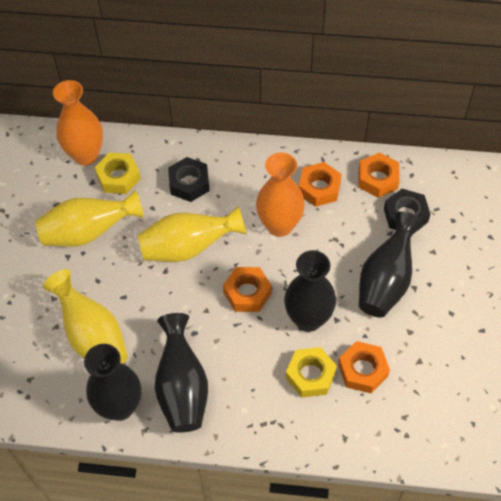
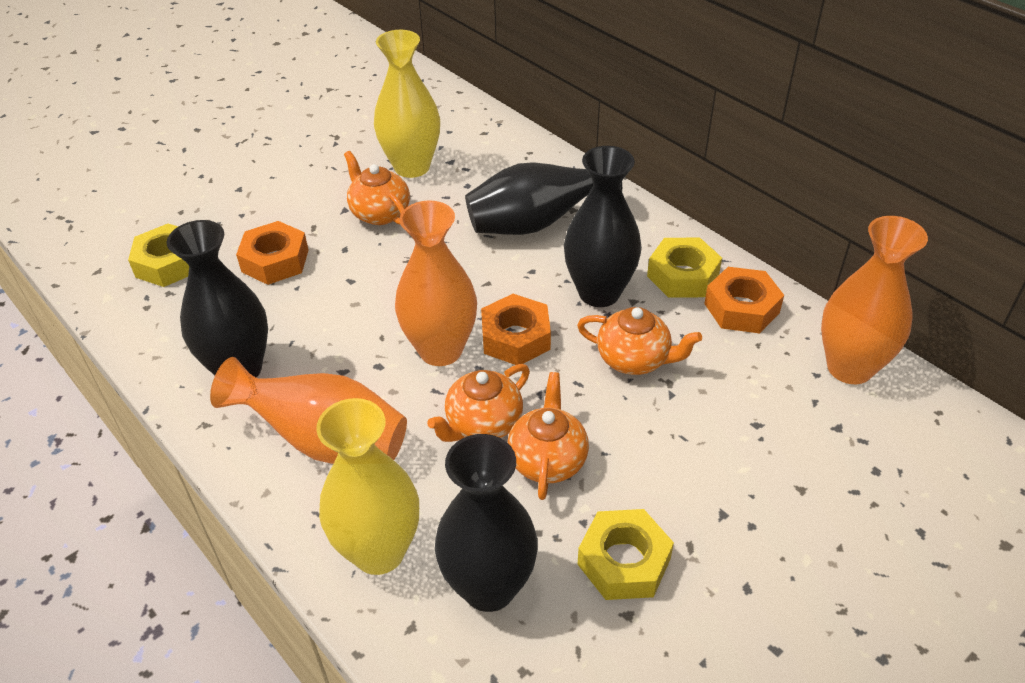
black nut: [168,157,210,202] [384,189,430,230] = 2 -> none = 0
orange nut: [223,267,272,312] [299,162,342,207] [338,341,390,393] [359,153,400,198] = 4 -> [236,221,309,285] [481,294,551,365] [704,267,784,333] = 3
orange teapot: none = 0 -> [344,151,410,225] [427,364,530,442] [507,372,589,500] [577,307,702,375] = 4
orange vase: [53,80,103,166] [256,153,305,237] = 2 -> [210,357,407,464] [395,200,477,366] [821,216,928,384] = 3
yellow nut: [94,153,141,194] [286,347,337,398] = 2 -> [128,224,189,287] [577,509,674,600] [647,238,722,298] = 3
yellow vase: [35,189,144,247] [43,269,128,364] [138,206,247,262] = 3 -> [316,398,419,575] [374,30,440,178] = 2

